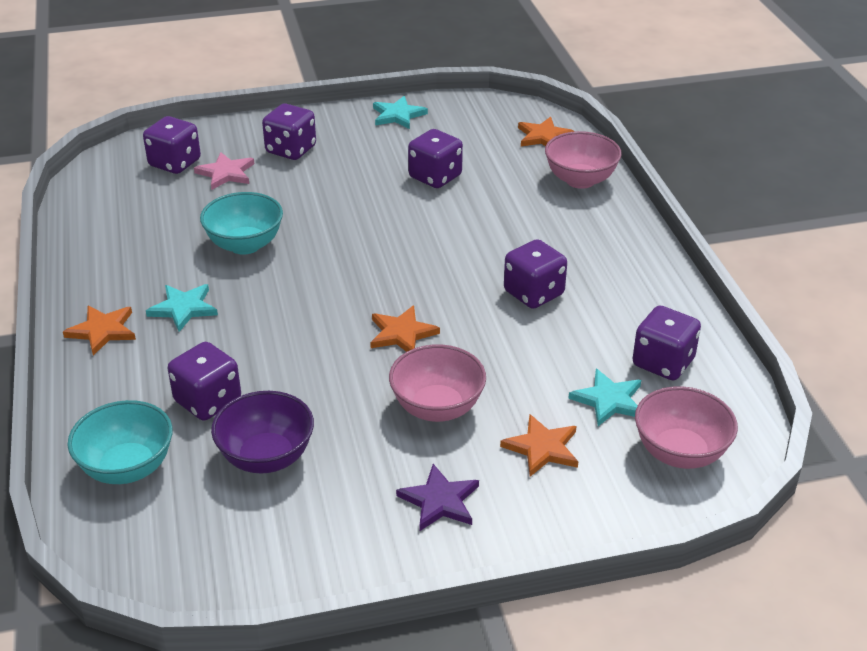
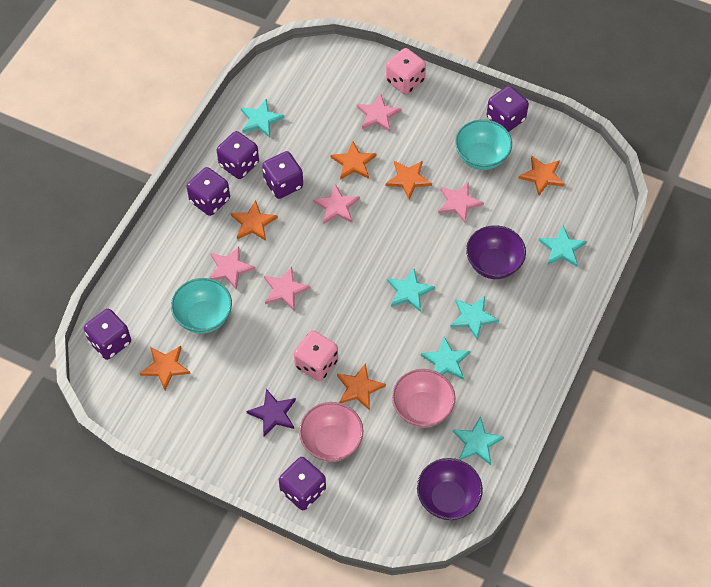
orange star: [63,306,136,355] [370,305,440,352] [500,414,579,477] [518,117,575,146] = 4 -> [140,346,190,390] [231,200,278,241] [331,141,377,180] [337,363,386,411] [386,161,432,199] [518,156,565,196] = 6
pink bowl: [389,344,486,422] [545,131,622,189] [635,386,738,469] = 3 -> [299,402,363,462] [392,369,456,428] = 2
pink dice: none = 0 -> [294,330,338,381] [386,48,426,95] = 2
pink star: [194,152,254,190] = 1 -> [209,246,255,289] [264,267,311,310] [313,184,360,224] [357,94,401,132] [438,182,484,223] = 5
purple bowl: [211,391,314,473] = 1 -> [417,458,483,520] [466,225,526,279] = 2
turquoise star: [146,284,218,332] [373,96,428,129] [568,369,641,426] = 3 -> [241,99,285,138] [387,268,435,312] [421,337,470,380] [450,296,499,340] [453,416,504,465] [539,226,587,267] = 6

